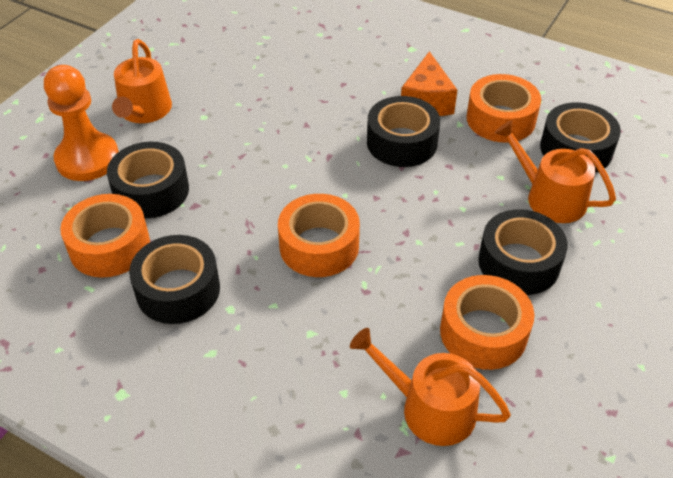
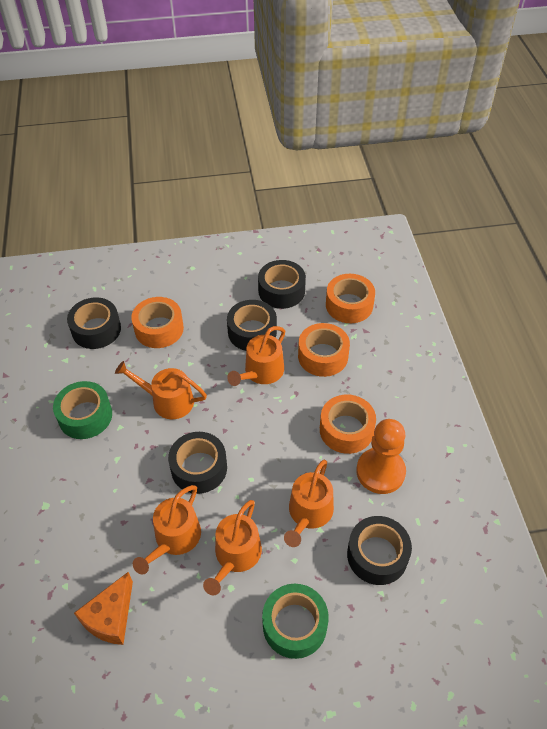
green tape: none = 0 -> [53,381,112,439] [262,584,329,659] = 2
orange watering can: [112,39,172,123] [350,328,511,446] [494,120,616,223] = 3 -> [115,361,207,419] [133,485,201,574] [203,500,262,595] [227,326,285,386] [284,460,334,547] = 5

